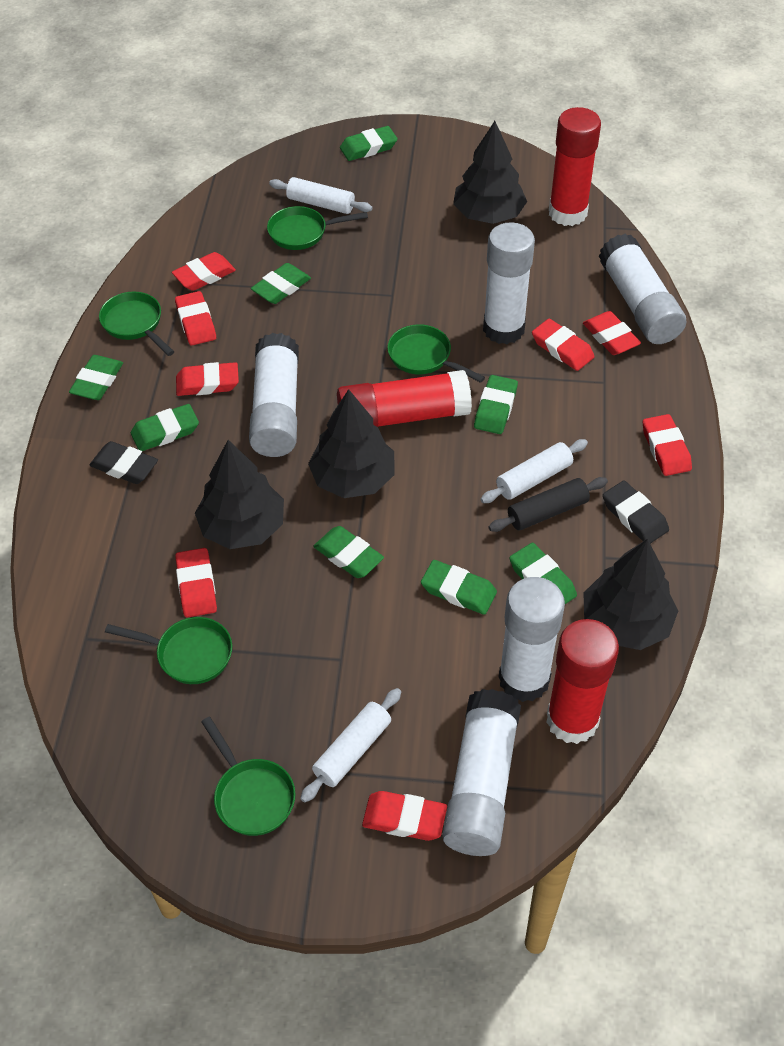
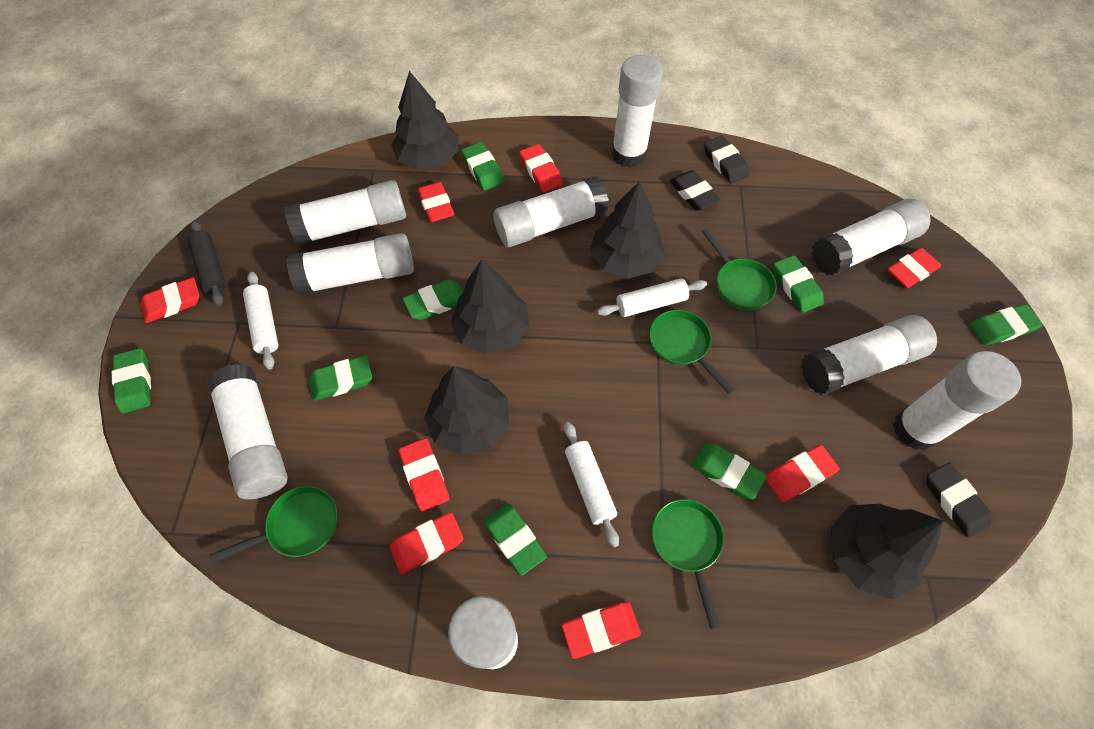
black eraser: [90,441,158,484] [603,481,669,544] = 2 -> [670,170,720,210] [704,135,750,183] [927,462,992,538] = 3
black tree: [195,440,284,549] [308,389,394,498] [453,121,527,224] [583,539,678,650] = 4 -> [391,71,459,170] [424,366,509,456] [450,259,530,355] [590,181,665,279] [831,504,943,600] = 5
green pan: [99,292,174,356] [105,617,232,684] [201,717,296,836] [267,206,368,250] [387,324,485,383] = 5 -> [210,486,337,563] [649,310,735,394] [652,499,724,629] [702,228,777,310] = 4
red glue stick: [337,370,472,427] [546,619,619,744] [549,107,601,226] = 3 -> none = 0
white glue stick: [249,333,299,457] [442,689,521,856] [483,222,535,344] [499,577,565,702] [599,234,686,344] = 5 -> [207,364,288,499] [284,180,406,245] [287,233,414,295] [448,596,520,671] [494,176,609,247] [612,55,663,167] [801,315,937,395] [812,199,931,276] [893,351,1021,451] = 9

